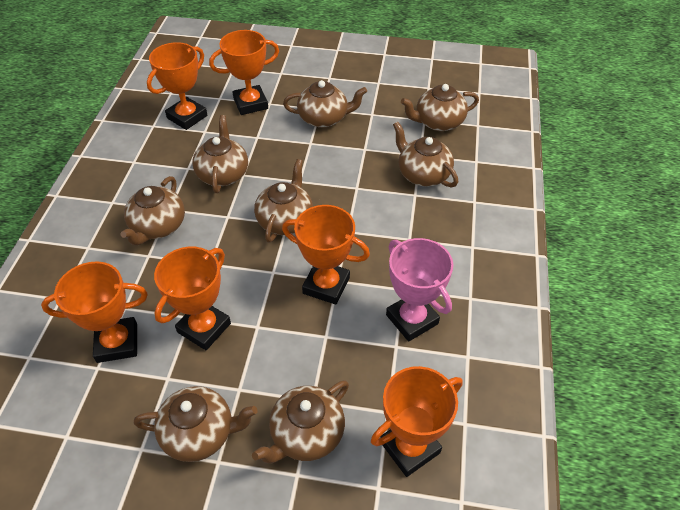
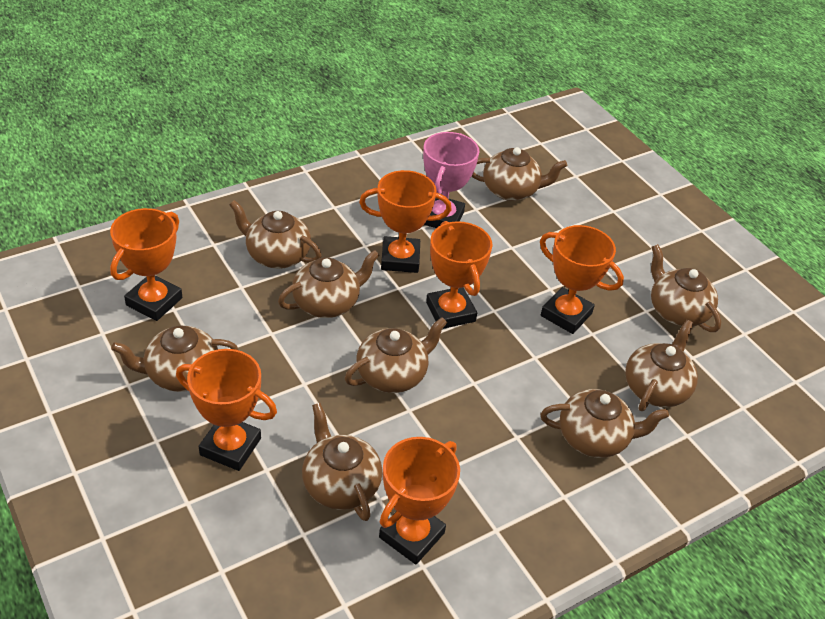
brown teapot: [120,176,185,246] [134,386,258,462] [192,115,248,193] [252,380,349,464] [254,159,313,243] [283,80,367,128] [393,122,458,187] [401,84,479,131] = 8 -> [111,326,239,392] [229,200,322,269] [278,250,380,318] [302,403,382,521] [345,317,448,393] [472,147,567,201] [541,389,669,458] [625,320,698,411] [651,244,721,332] = 9

